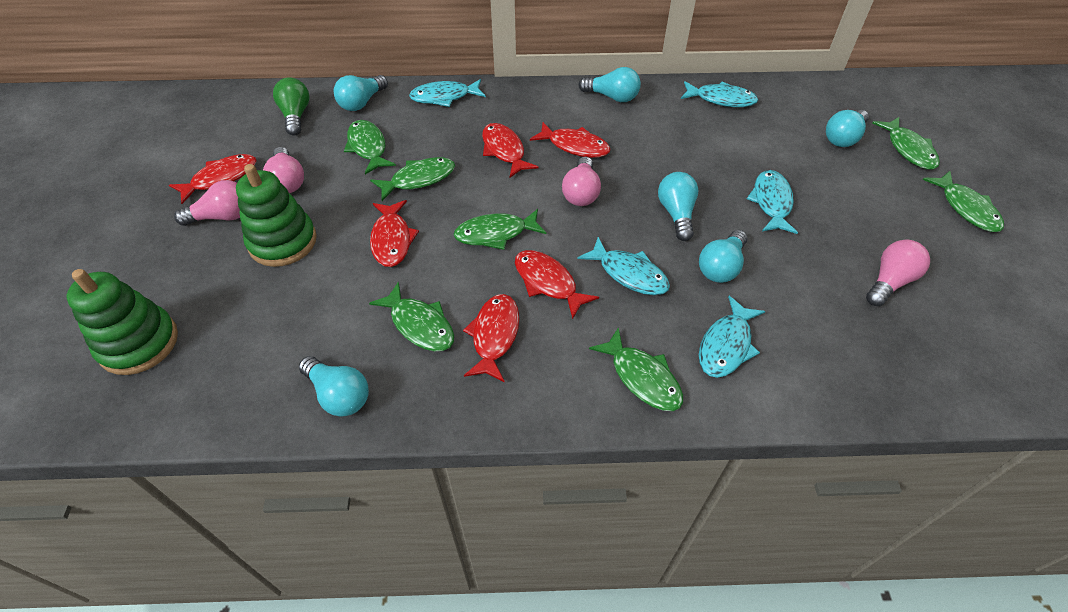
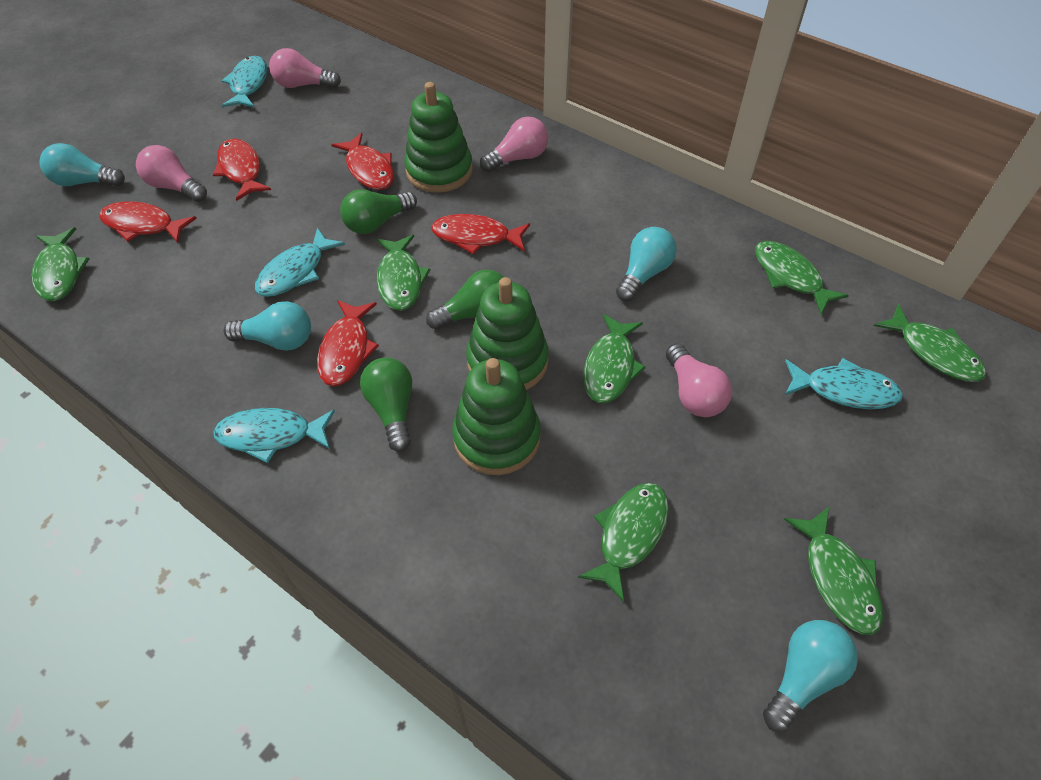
green light bulb: [273,77,310,135] = 1 -> [340,189,417,234] [360,357,412,452] [426,269,504,330] = 3
green stacking toy: [67,269,178,375] [236,164,317,267] = 2 -> [404,82,473,193] [452,358,541,475] [466,277,549,390] = 3
red fish: [169,154,256,204] [370,200,419,267] [463,294,519,382] [482,123,538,177] [515,250,599,319] [530,122,610,158] = 6 -> [99,201,197,243] [213,139,271,201] [317,300,379,386] [331,133,394,190] [431,214,530,255] = 5
turquoise fish: [409,79,486,107] [578,237,670,295] [681,81,758,107] [699,296,765,378] [747,170,798,234] = 5 -> [213,408,335,463] [222,56,268,108] [255,228,345,297] [784,358,903,409] = 4
turquoise light bulb: [299,356,369,417] [334,75,388,111] [579,67,641,102] [658,172,698,241] [699,230,748,283] [826,110,869,147] = 6 -> [40,143,125,186] [223,301,311,351] [616,227,677,301] [763,620,858,732] = 4

